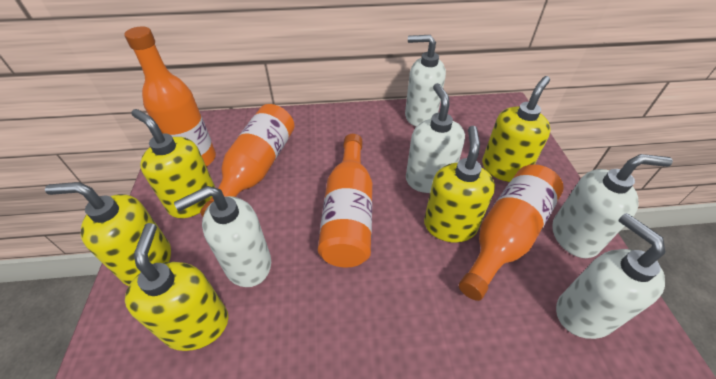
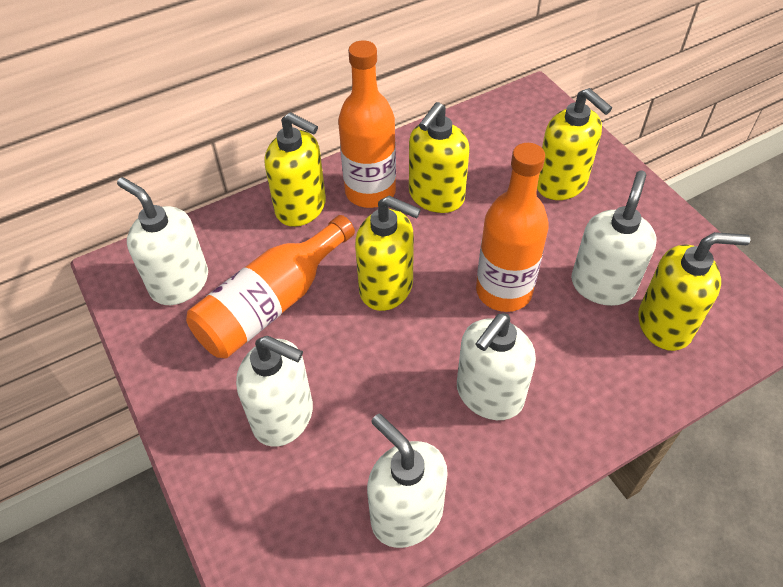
orange bottle: [124,26,216,167] [200,104,295,216] [318,134,372,267] [459,164,564,301] = 4 -> [186,215,355,359] [338,40,396,208] [476,143,549,312] = 3

